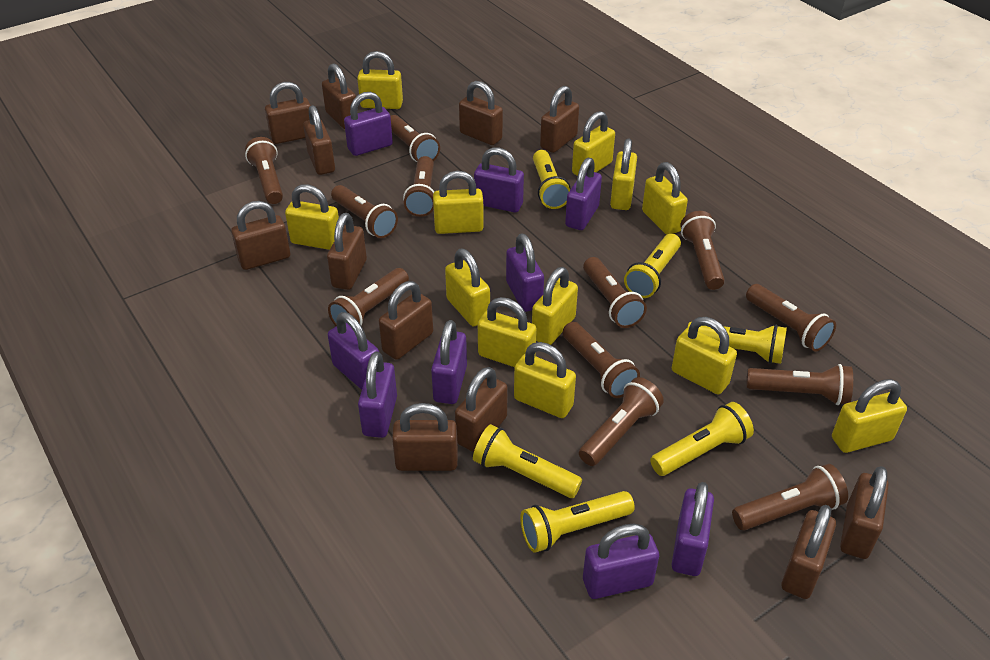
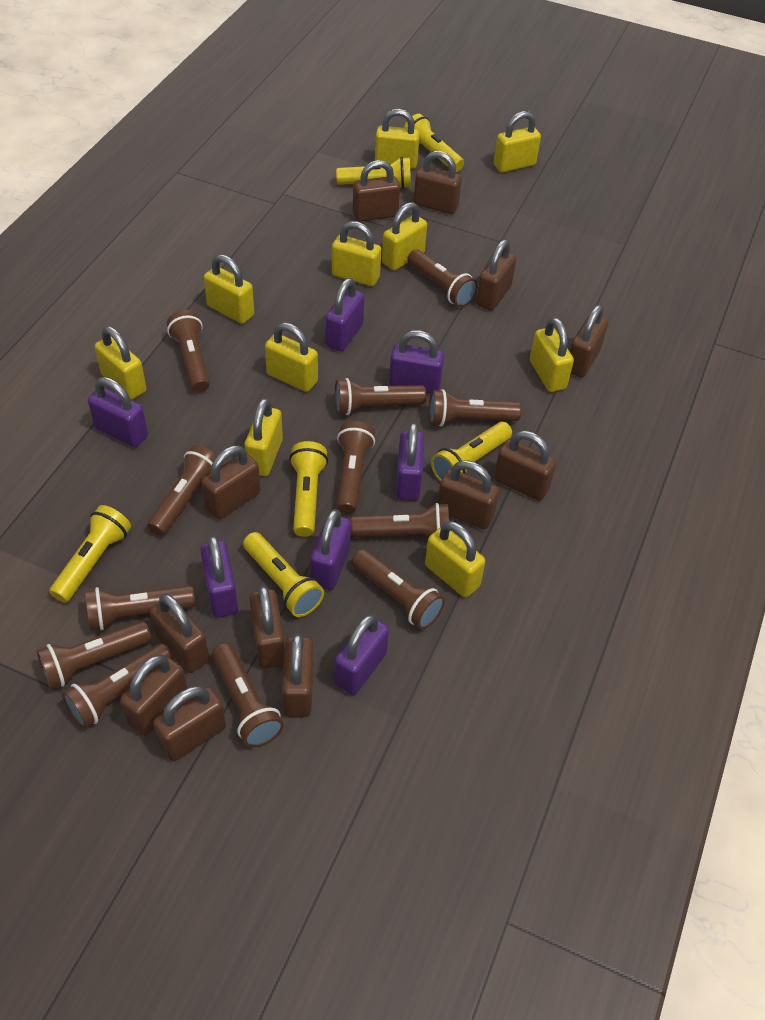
purple padlock: [328,312,379,390] [344,92,393,156] [358,351,397,438] [431,320,467,404] [474,147,524,213] [506,233,544,312] [565,158,602,230] [583,524,659,599] [671,482,714,576] = 9 -> [88,377,148,448] [200,535,238,618] [310,509,351,590] [325,278,364,351] [334,614,389,695] [389,330,444,393] [396,422,424,501] = 7
yellow padlock: [285,184,339,250] [357,51,403,109] [433,171,484,234] [445,249,490,327] [478,297,537,367] [514,342,576,418] [532,267,578,345] [572,111,615,176] [610,138,637,210] [642,162,688,235] [672,317,737,394] [832,379,907,453] = 12 -> [95,326,146,400] [204,254,254,324] [244,398,283,476] [265,322,318,392] [332,221,381,286] [375,109,420,169] [382,202,427,270] [425,521,485,597] [494,111,541,173] [530,317,574,392] = 10

